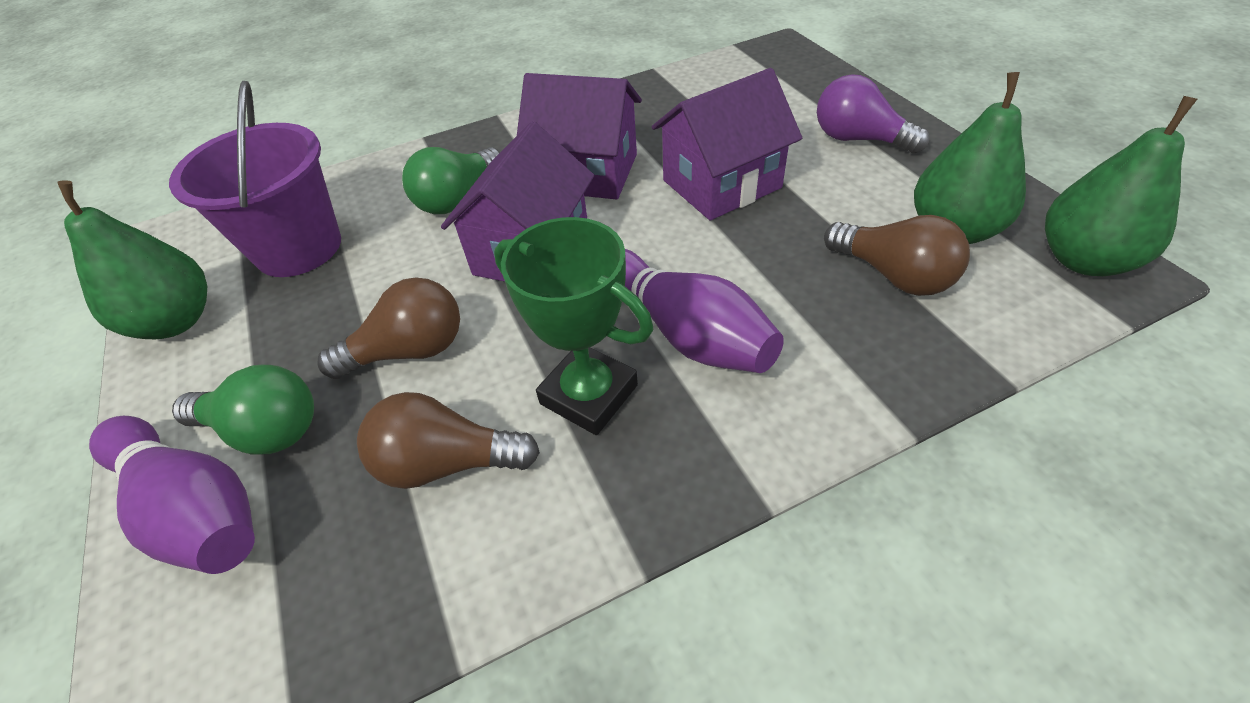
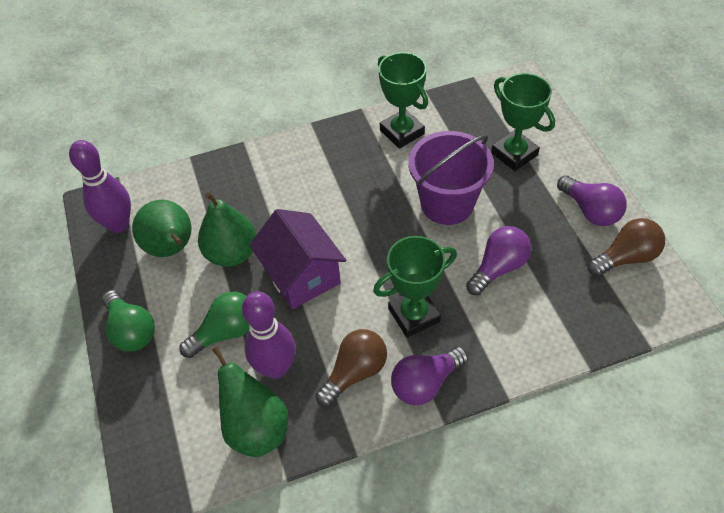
brown light bulb: [317,278,460,379] [357,392,540,489] [824,215,970,296] = 3 -> [315,329,387,407] [588,218,665,276] = 2
green trophy: [494,217,653,435] = 1 -> [373,236,457,338] [378,52,428,149] [491,73,555,171] = 3
purple house: [441,122,594,281] [517,73,642,199] [652,68,802,220] = 3 -> [249,209,346,310] = 1
purple light bulb: [817,74,930,153] = 1 -> [391,347,468,405] [466,226,531,295] [557,175,627,226] = 3

